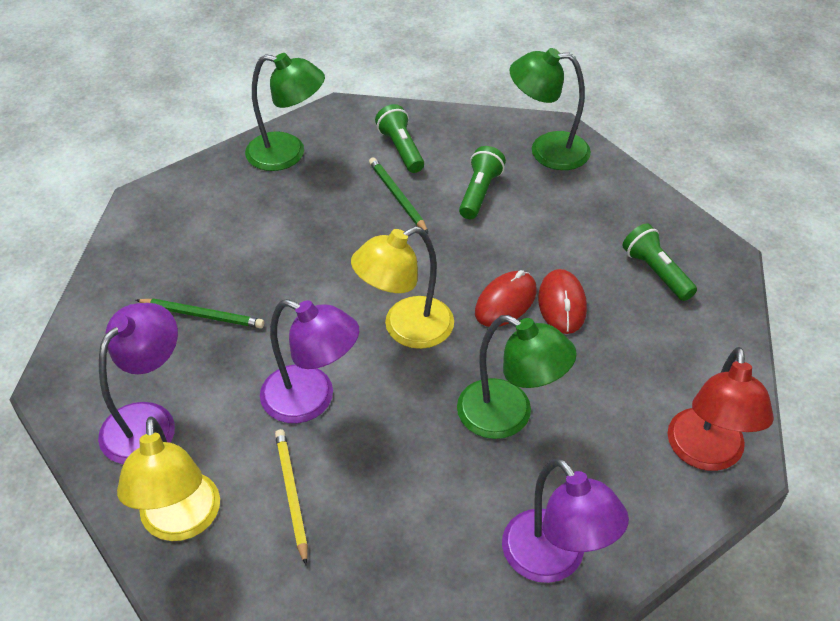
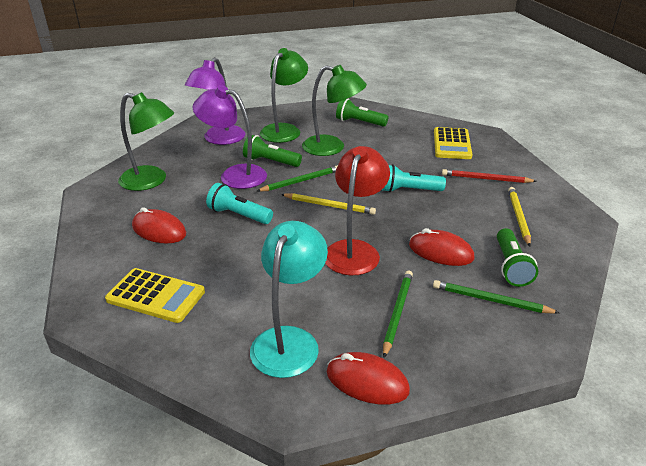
green pencil: [136,298,264,328] [369,157,429,234] = 2 -> [257,165,338,192] [383,270,413,358] [433,280,560,314] = 3
purple lamp: [98,303,178,464] [260,299,359,423] [502,458,629,583] = 3 -> [185,57,246,145] [193,85,267,189] = 2
red mouse: [475,270,537,327] [538,269,587,334] = 2 -> [132,207,186,243] [327,352,410,405] [409,228,474,266] = 3
red pencil: none = 0 -> [442,169,537,183] = 1
turquoise flashlight: none = 0 -> [206,183,273,224] [382,164,446,192] = 2
turquoise lamp: none = 0 -> [250,221,328,378] = 1
yellow calculator: none = 0 -> [105,268,205,323] [434,127,472,159] = 2
yellow lamp: [117,417,220,541] [351,226,454,349] = 2 -> none = 0
yellow pencil: [275,429,308,565] = 1 -> [281,193,376,215] [508,187,531,246] = 2

